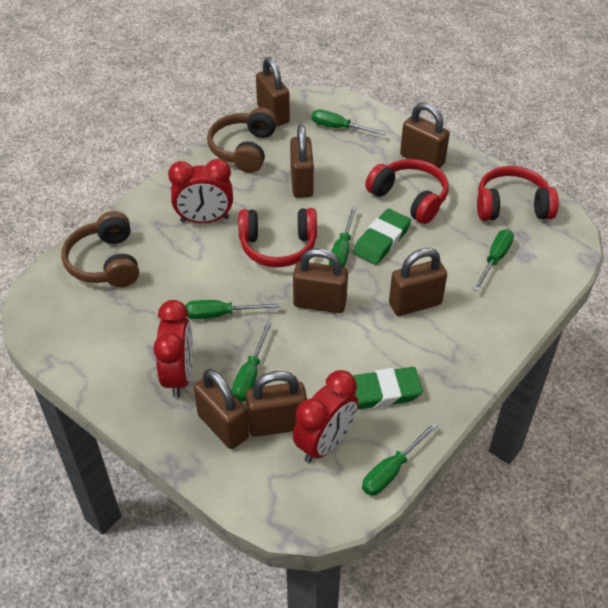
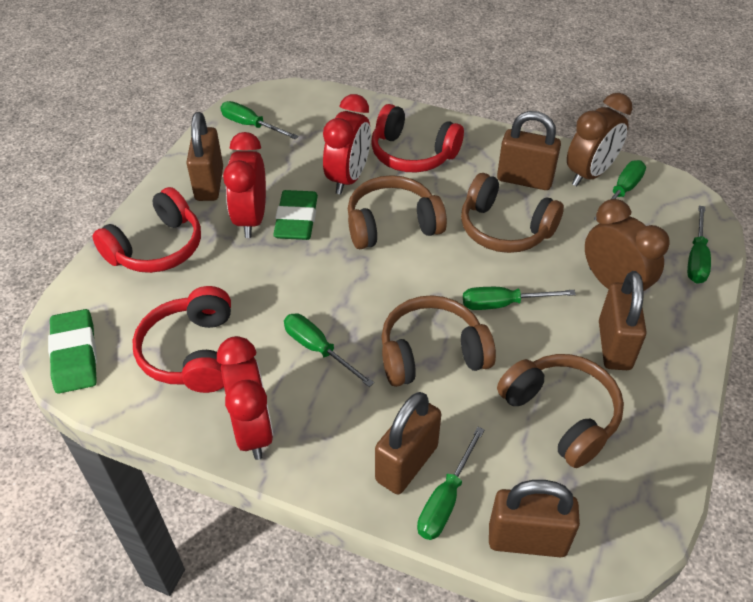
brown clock: none = 0 -> [567,93,632,186] [585,199,670,291] = 2
brown headphones: [61,211,139,287] [207,107,277,173] = 2 -> [348,175,447,249] [381,295,496,387] [461,173,564,253] [497,354,624,468] = 4
brown padlock: [194,369,249,449] [245,371,307,437] [256,57,290,126] [290,125,314,198] [293,248,348,313] [389,248,447,316] [400,102,450,168] = 7 -> [186,112,223,201] [375,392,441,495] [489,480,580,557] [497,111,561,190] [599,271,647,370] = 5

